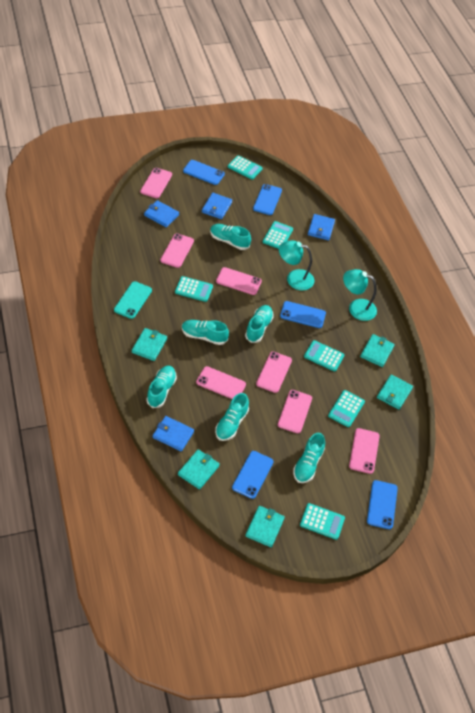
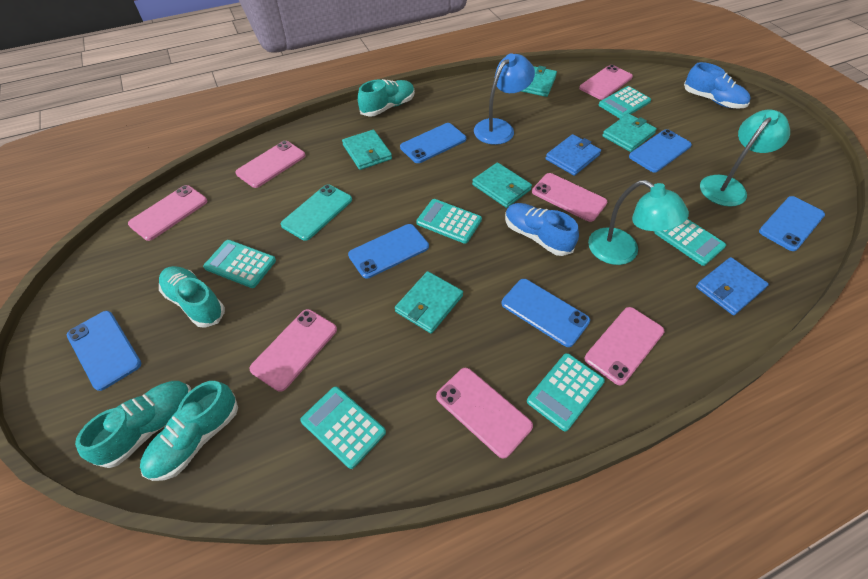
blue lamp: none = 0 -> [474,53,535,145] = 1
blue phone: [183,160,225,185] [232,451,274,499] [253,184,282,215] [280,301,326,328] [367,480,398,529] = 5 -> [67,311,141,391] [348,224,429,279] [400,123,466,163] [502,279,590,347] [629,129,692,173] [759,196,825,251] = 6
blue shoe: none = 0 -> [505,203,579,256] [684,62,750,109] = 2
blue wallet: [144,200,179,227] [153,416,194,452] [202,193,232,219] [308,214,335,241] = 4 -> [546,134,601,176] [696,257,769,315] = 2
turquoise shoe: [146,366,177,408] [182,320,229,345] [210,224,251,250] [215,393,249,441] [245,305,274,343] [293,433,325,483] = 6 -> [75,381,191,468] [140,381,238,481] [159,266,225,328] [358,79,415,117] = 4

